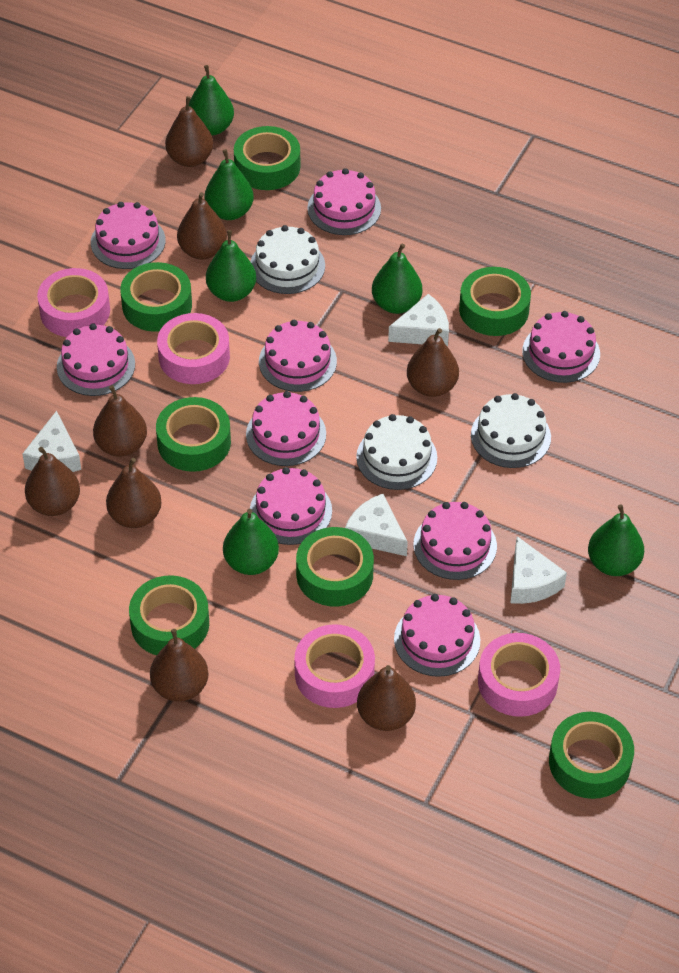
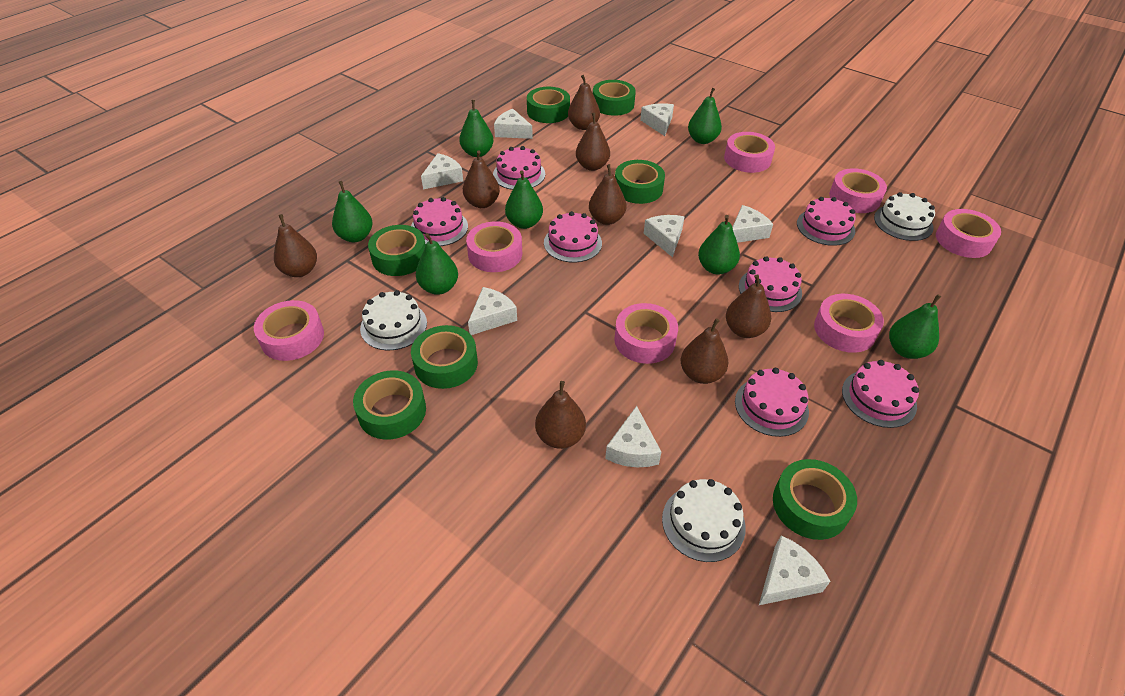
green pear: [189,65,234,135] [205,149,254,220] [206,230,256,302] [223,509,279,575] [372,243,422,314] [588,504,644,576] = 6 -> [332,181,373,242] [416,233,458,295] [459,100,494,157] [505,171,543,229] [688,88,722,144] [698,215,740,274] [889,294,941,359] = 7
pink cake: [57,323,135,396] [91,202,165,269] [246,391,326,466] [250,467,332,545] [259,320,337,392] [307,168,381,235] [394,594,480,677] [413,502,497,580] [522,311,600,383] = 9 -> [411,197,468,246] [493,146,545,190] [544,211,602,263] [735,368,809,437] [739,256,802,312] [797,197,856,246] [842,360,919,428] = 7
pink tape: [37,268,110,337] [157,313,230,384] [294,624,375,708] [478,633,560,717] = 4 -> [254,300,324,361] [466,221,522,272] [614,303,678,364] [724,132,775,173] [814,294,884,353] [829,168,887,213] [936,209,1001,258] = 7
white cheese: [22,411,81,472] [345,494,408,556] [388,294,449,347] [510,536,567,604] = 4 -> [421,153,463,189] [468,287,517,335] [494,109,533,139] [605,406,661,467] [640,103,674,136] [644,215,685,258] [732,205,773,243] [759,535,830,605] = 8

